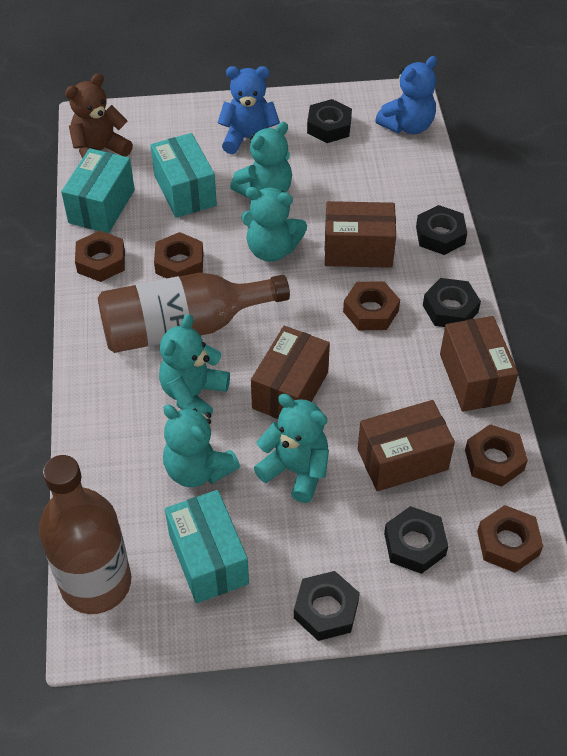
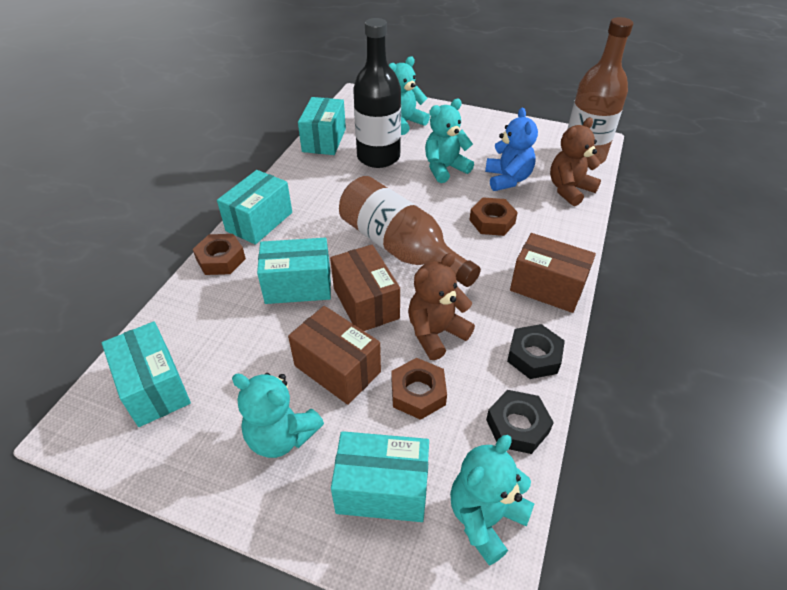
black bottle: none = 0 -> [353,18,401,168] = 1
black nut: [294,571,360,641] [307,99,352,143] [384,506,448,574] [416,205,467,255] [423,278,481,327] = 5 -> [486,390,554,454] [507,324,565,379] = 2
blue teddy bear: [218,66,280,154] [375,56,437,134] = 2 -> [485,107,538,191] = 1
brown box: [251,326,330,419] [325,201,396,268] [358,400,455,491] [440,316,518,412] = 4 -> [288,306,381,405] [330,245,400,331] [510,233,596,313] = 3
brown nut: [75,231,125,282] [154,232,204,278] [343,281,400,330] [465,424,528,487] [477,505,543,573] = 5 -> [193,234,246,275] [392,358,447,420] [469,197,518,236] = 3
brown teddy bear: [65,73,133,159] = 1 -> [408,253,475,360] [550,118,601,206] = 2
turquoise box: [61,148,135,233] [151,133,217,218] [165,490,249,603] = 3 -> [102,322,191,427] [217,170,292,244] [257,238,331,304] [298,97,346,155] [331,431,429,522] = 5
turquoise teddy bear: [159,314,230,415] [163,404,240,487] [230,122,292,198] [241,187,307,262] [254,394,329,503] = 5 -> [232,373,324,458] [389,56,430,135] [425,99,474,183] [450,435,535,566] = 4

